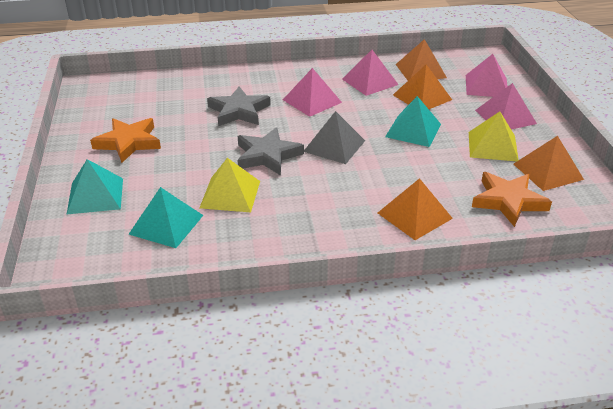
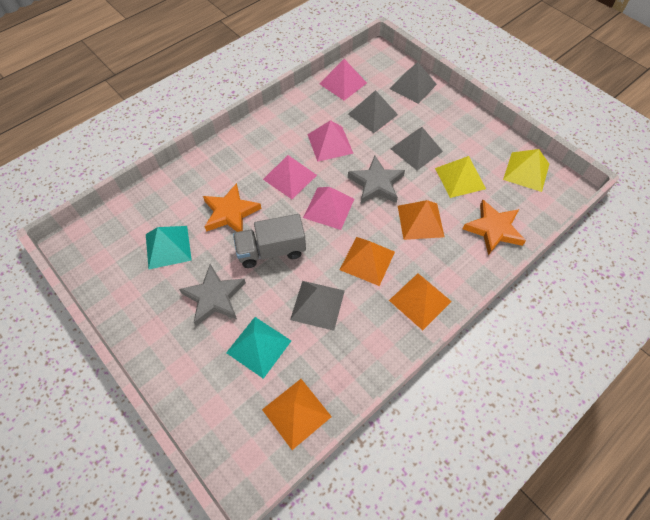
grey pyramid: [304,111,365,164] = 1 -> [290,281,345,331] [348,90,398,133] [390,62,437,104] [390,127,443,171] = 4
grey truck: none = 0 -> [233,214,306,268] = 1
turquoise pyramid: [66,159,123,215] [129,187,203,248] [385,96,441,147] = 3 -> [146,226,192,269] [226,317,291,379] = 2

